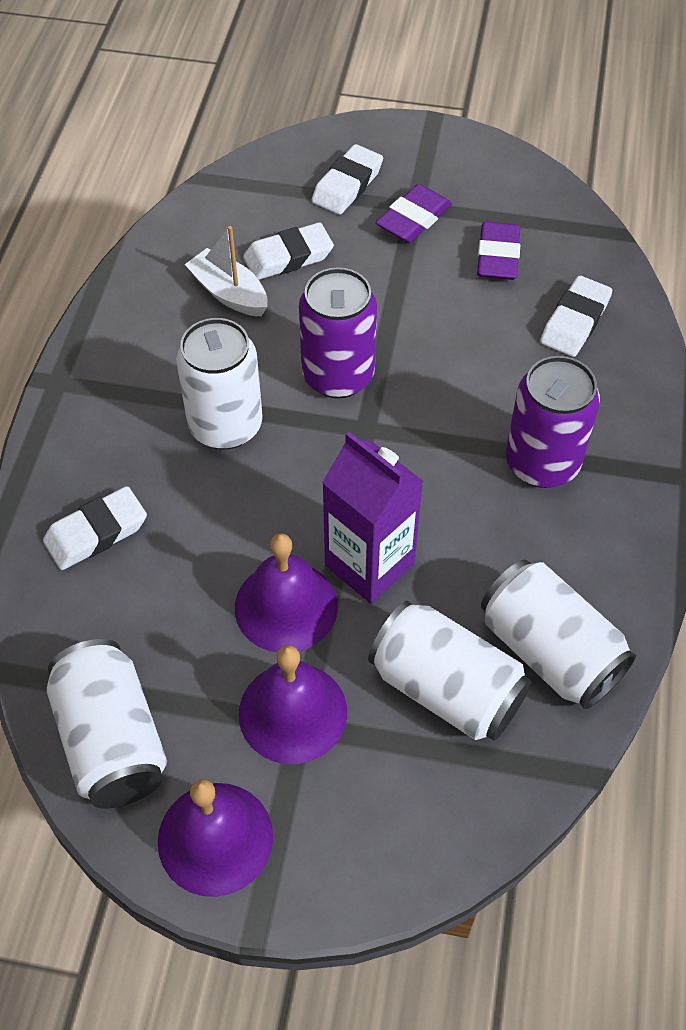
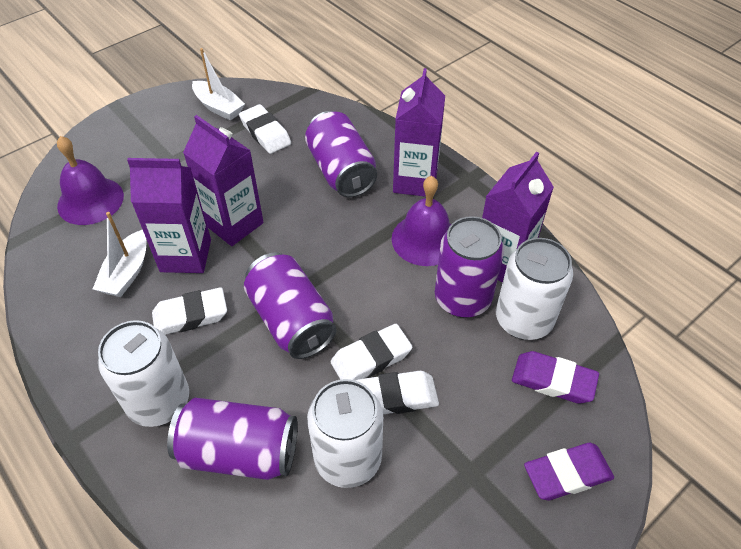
purple bell: [158,779,273,897] [235,533,338,653] [239,645,347,764] = 3 -> [57,136,124,225] [391,176,451,266] = 2
purple can: [299,267,377,398] [506,356,600,488] = 2 -> [167,398,298,480] [244,252,336,359] [305,111,377,198] [435,216,504,318] = 4
purple carton: [322,431,423,604] = 1 -> [127,158,211,273] [183,115,264,246] [393,68,445,197] [482,152,554,282] = 4
white boat: [185,226,267,316] = 1 -> [93,212,146,297] [192,48,245,120] = 2
white can: [47,639,167,809] [176,318,262,449] [368,601,531,740] [481,560,636,709] = 4 -> [98,320,189,427] [307,379,383,488] [496,238,573,340] = 3

